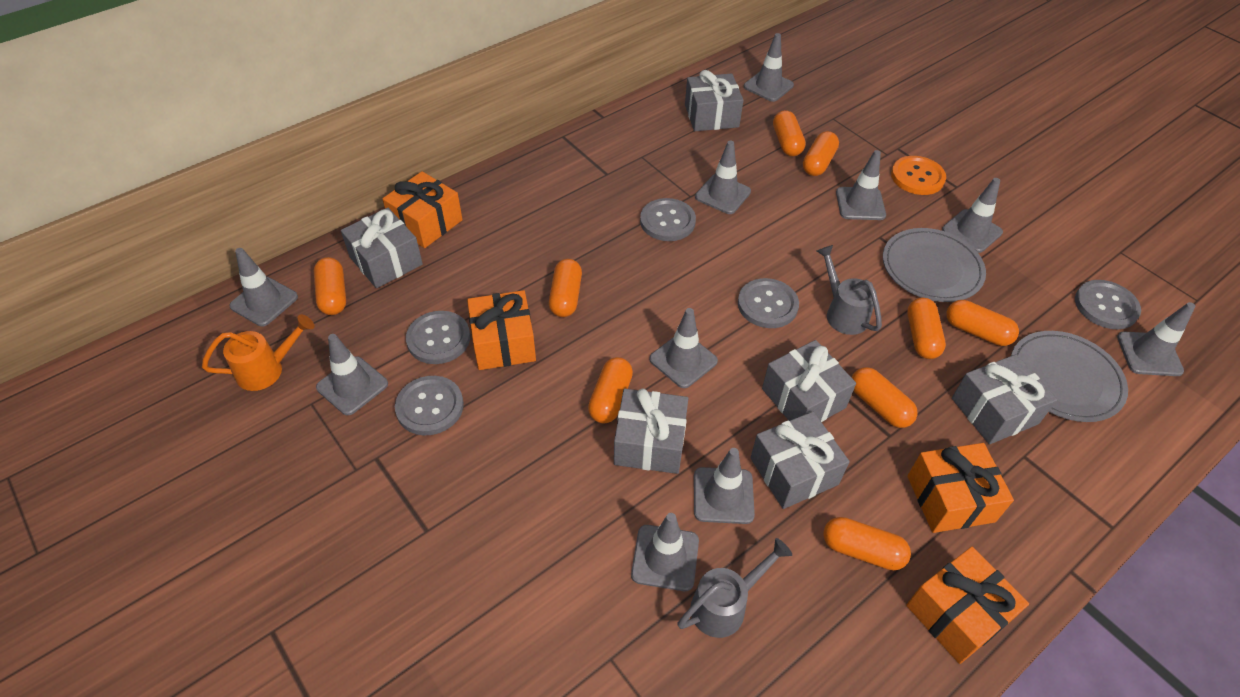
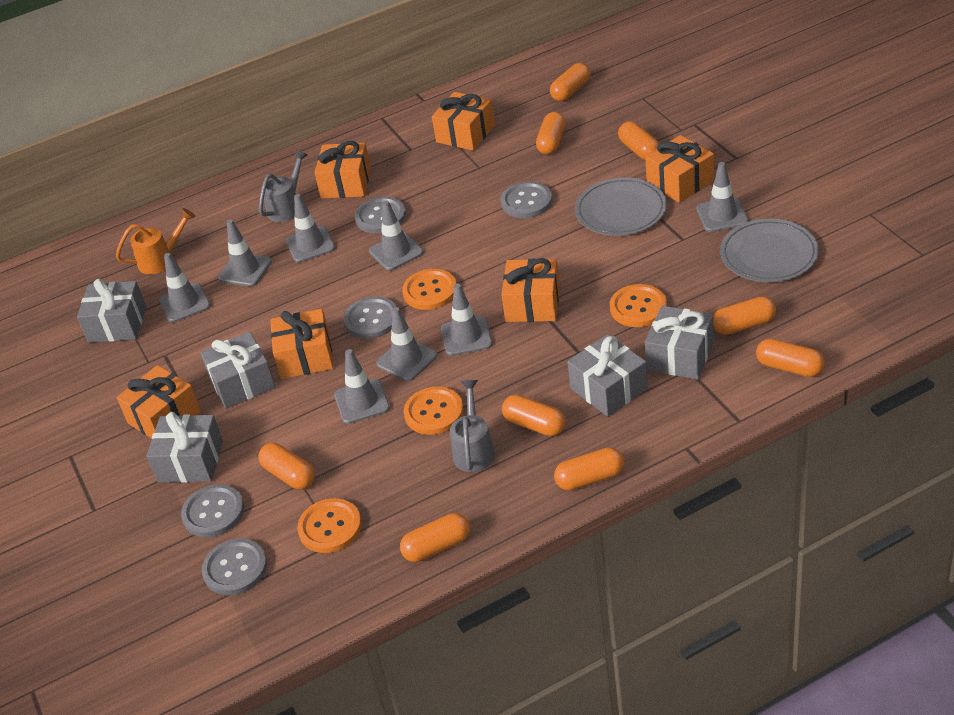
grey gift: [341,208,423,288] [614,388,688,474] [685,70,744,131] [750,412,850,509] [762,340,856,422] [952,354,1057,444] = 6 -> [77,279,146,343] [146,412,223,483] [200,332,275,409] [567,334,648,417] [645,305,714,380] = 5
grey traffic cone: [229,248,298,327] [316,334,388,415] [631,513,699,591] [649,308,718,388] [694,448,755,524] [695,140,751,214] [744,33,794,102] [836,150,886,220] [942,178,1003,253] [1117,302,1195,376] = 10 -> [159,253,210,323] [218,219,272,287] [286,194,335,263] [334,349,390,424] [369,200,424,271] [376,307,437,381] [441,284,492,356] [696,162,749,232] = 8
orange button: [891,156,946,195] = 1 -> [297,498,362,553] [402,269,457,310] [404,387,464,435] [610,284,667,327] = 4
orange gift: [382,171,463,248] [467,290,536,370] [906,547,1029,664] [907,443,1014,533] = 4 -> [117,365,201,439] [270,309,333,379] [314,141,371,199] [432,92,495,151] [501,258,560,322] [645,135,714,203] = 6

